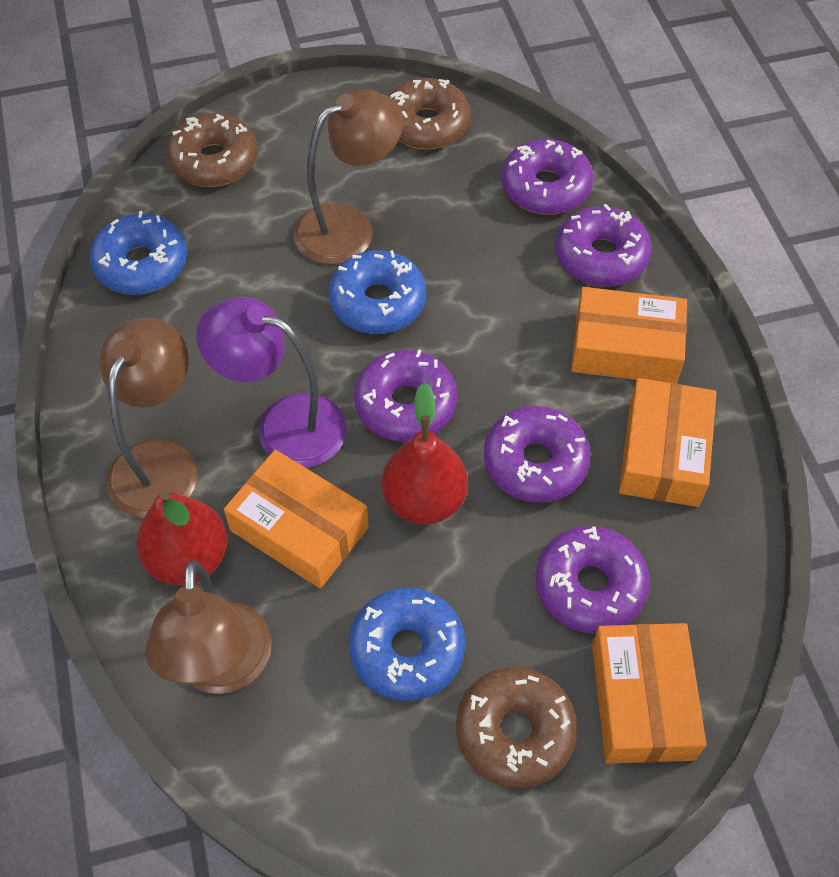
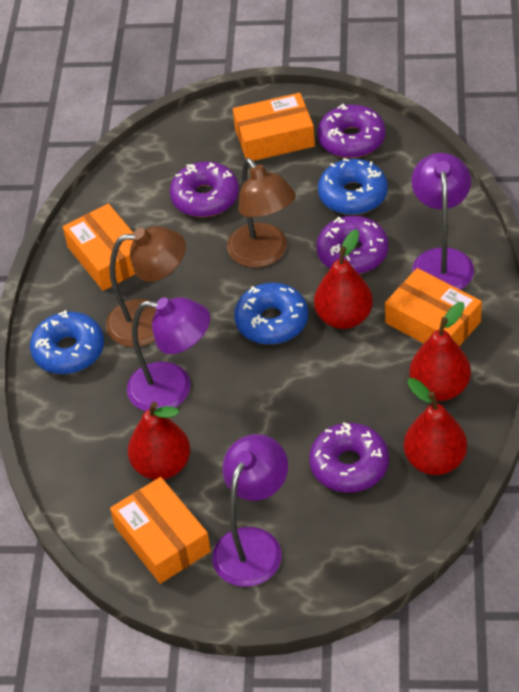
brown donut: [167,113,258,187] [388,78,471,149] [456,667,578,788] = 3 -> none = 0
brown lamp: [100,317,197,518] [145,561,272,694] [294,89,403,265] = 3 -> [106,226,186,347] [227,158,296,268] = 2
purple donut: [354,349,457,442] [484,406,590,503] [501,139,593,215] [536,526,650,633] [555,204,652,287] = 5 -> [170,162,239,217] [309,422,389,493] [316,216,388,274] [318,104,386,158] = 4
purple lamp: [196,297,347,468] = 1 -> [127,297,210,411] [212,434,288,587] [411,153,474,290] = 3
red pear: [136,490,227,585] [382,382,468,524] = 2 -> [128,402,190,480] [314,229,373,329] [404,378,467,475] [409,302,471,401] = 4

